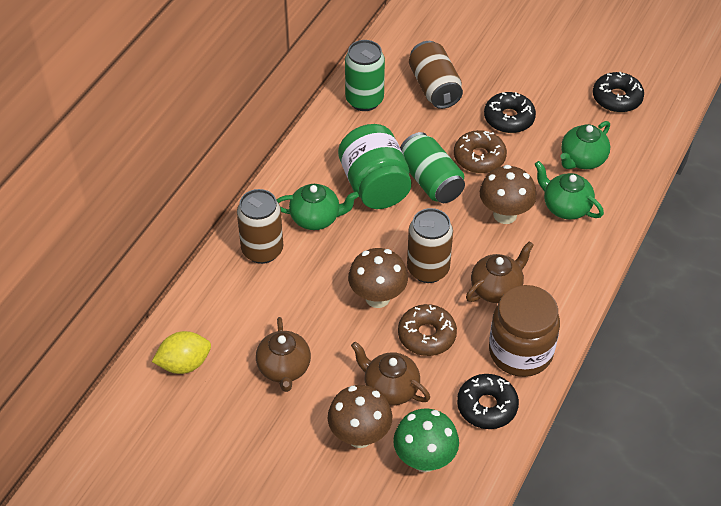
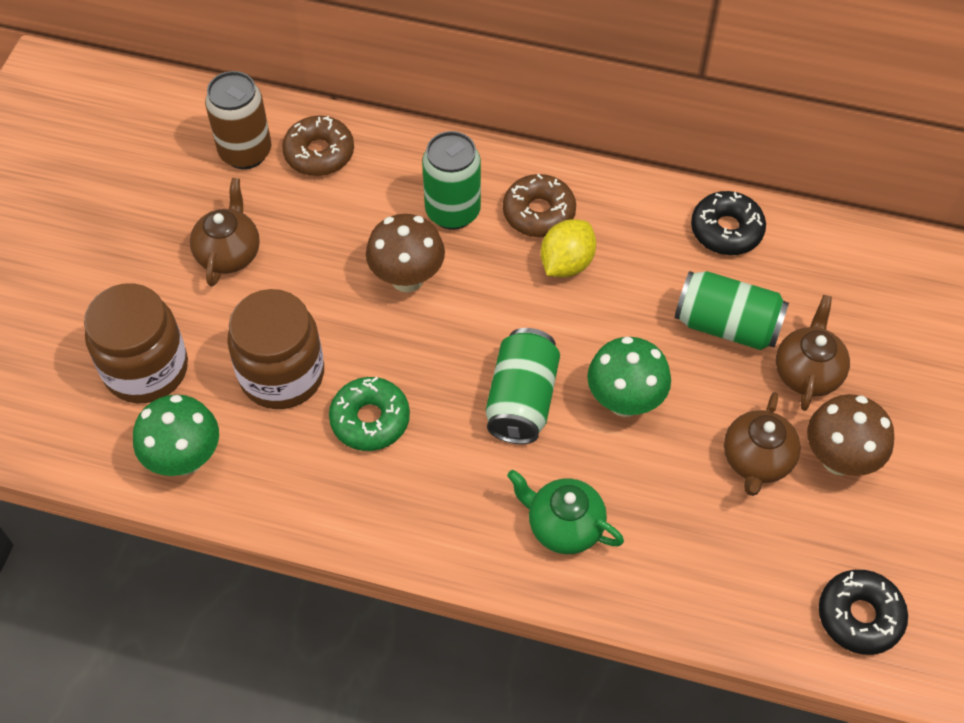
black donut: [457,374,519,429] [484,92,536,133] [593,72,644,112] = 3 -> [691,191,766,255] [819,570,908,655] = 2
brown can: [237,189,283,264] [407,208,453,283] [409,41,463,109] = 3 -> [205,71,271,169] = 1
brown jar: [489,285,560,377] = 1 -> [84,283,188,404] [227,289,324,409] = 2
brown mushroom: [328,385,392,448] [348,248,408,308] [480,165,537,224] = 3 -> [366,214,445,293] [807,394,894,476] = 2
green can: [345,40,385,111] [400,132,465,203] = 2 -> [422,131,481,230] [486,328,560,444] [674,271,789,350] = 3
green donut: none = 0 -> [329,377,410,451] = 1
green jar: [338,124,411,209] = 1 -> none = 0
green mushroom: [393,409,459,472] = 1 -> [133,394,219,476] [587,336,671,417] = 2
green teapot: [276,184,359,230] [534,161,604,220] [560,121,610,169] = 3 -> [507,470,624,554] = 1

